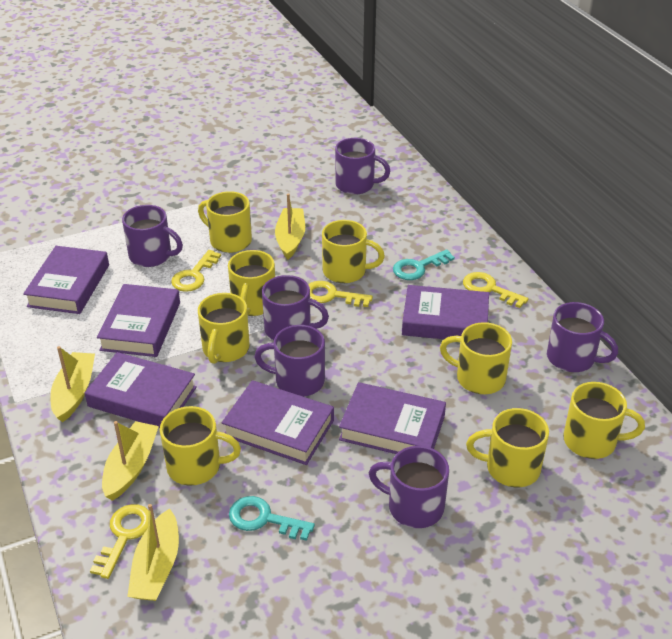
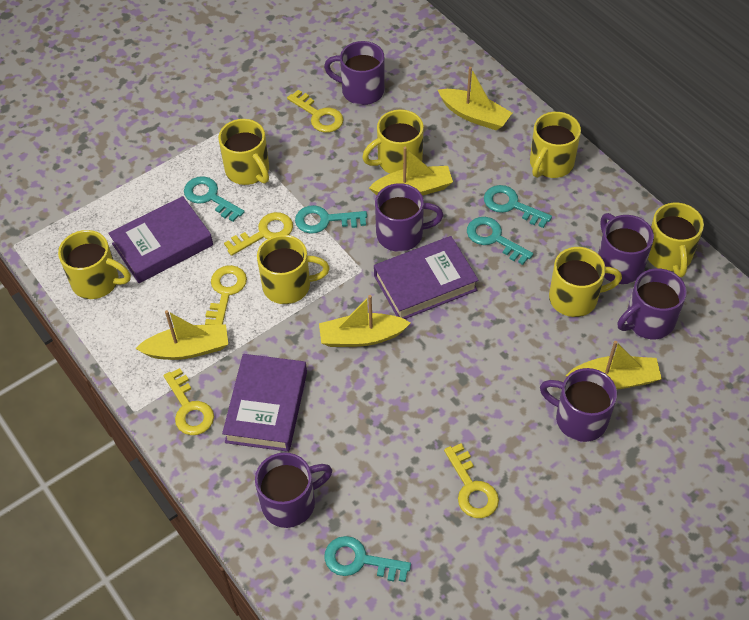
purple book: [23,246,109,314] [85,352,197,428] [97,284,180,357] [222,380,334,465] [339,382,446,454] [402,285,489,339] = 6 -> [109,196,213,283] [222,354,307,452] [374,236,478,319] = 3
turquoise key: [229,496,315,541] [393,249,455,280] = 2 -> [184,176,244,222] [295,205,367,234] [324,536,411,582] [467,217,533,265] [484,185,552,228] = 5
yellow boat: [50,346,95,422] [102,421,159,501] [127,504,179,601] [275,193,305,259] = 4 -> [135,310,228,360] [319,295,411,347] [369,147,453,196] [438,67,512,131] [566,341,662,389] = 5
yellow key: [90,504,149,579] [171,250,221,292] [308,281,373,307] [463,272,528,308] = 4 -> [163,368,214,435] [205,265,247,325] [224,212,293,256] [287,90,344,133] [444,444,499,518] = 5
yellow mug: [160,406,241,485] [198,191,252,253] [198,293,250,364] [228,250,275,316] [322,220,385,283] [440,322,512,394] [466,408,549,487] [563,382,645,459] = 8 -> [58,230,131,299] [219,119,269,185] [257,235,330,304] [362,109,424,173] [530,112,581,178] [549,247,622,317] [648,203,704,277] = 7

